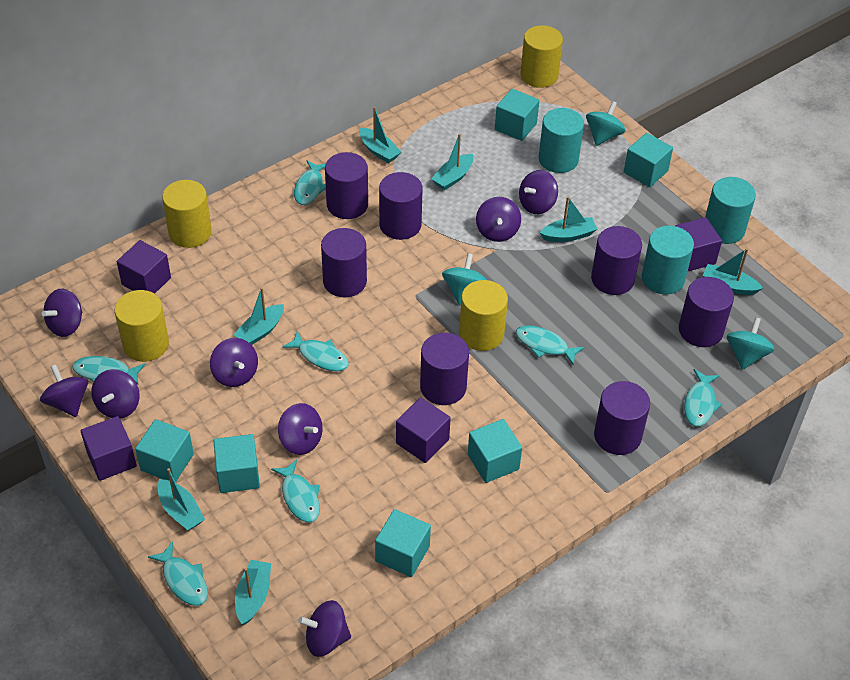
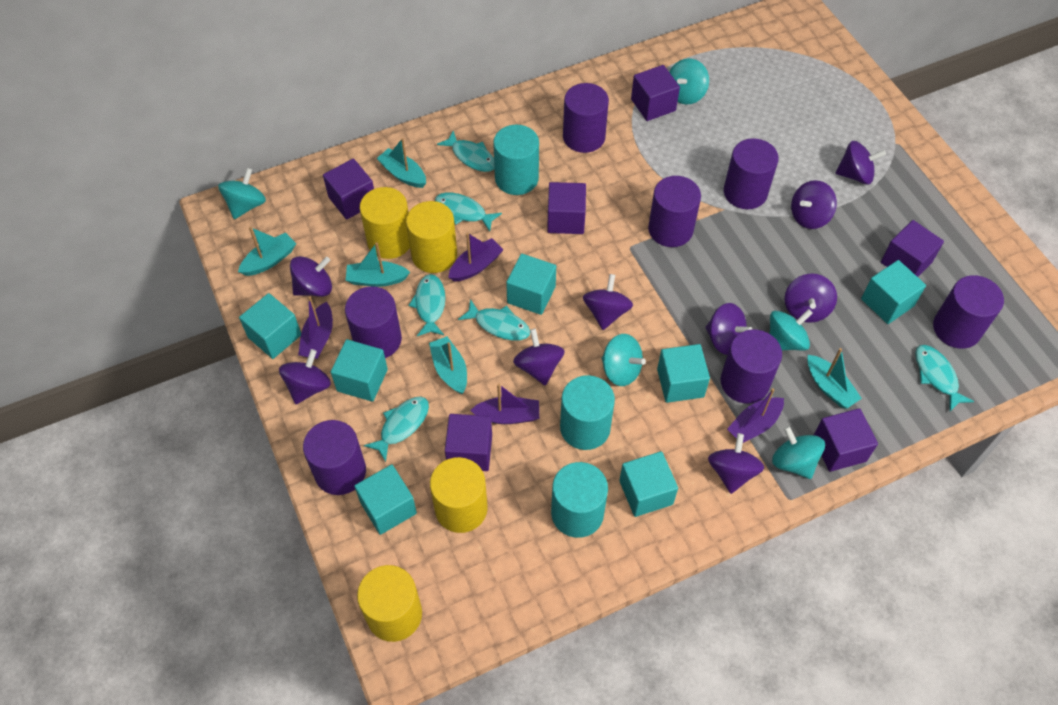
purple boat: none = 0 -> [298,296,333,359] [448,233,504,282] [470,384,539,424] [727,388,784,443] = 4
purple cube: [81,416,137,481] [117,240,171,294] [396,397,451,463] [676,217,722,271] = 4 -> [323,159,374,220] [445,414,492,471] [547,182,586,234] [631,65,680,121] [814,408,878,472] [881,220,944,277] = 6
purple spinning top: [40,365,88,417] [42,289,82,337] [91,369,139,419] [210,338,258,387] [278,403,323,455] [298,600,351,657] [476,197,521,242] [519,170,558,214] = 8 -> [279,349,331,404] [290,256,332,297] [513,329,565,386] [583,274,633,330] [705,303,753,355] [708,433,764,494] [785,274,837,323] [791,180,837,229] [835,141,886,184] = 9
turquoise boat: [157,468,205,531] [234,287,284,345] [235,560,271,625] [359,107,401,163] [431,134,474,190] [540,196,597,242] [703,248,763,295] = 7 -> [238,227,296,276] [346,242,410,287] [376,138,426,188] [429,336,467,394] [807,348,862,409] = 5
turquoise cube: [135,419,194,482] [213,434,260,493] [375,509,431,577] [468,419,522,483] [495,89,540,141] [624,133,673,187] = 6 -> [239,293,301,359] [331,339,388,402] [354,464,417,535] [506,253,556,315] [619,451,678,517] [657,344,710,403] [861,260,926,324] = 7
turquoise fish: [72,356,146,384] [148,541,208,606] [271,459,320,523] [282,331,349,371] [294,160,326,205] [516,325,584,366] [684,369,722,426] = 7 -> [364,396,429,462] [409,274,445,336] [435,193,502,231] [437,131,494,172] [458,299,530,341] [915,345,974,411] = 6
turquoise spinning top: [442,253,487,305] [586,101,625,146] [727,317,775,370] = 3 -> [218,168,266,219] [601,334,646,386] [669,58,709,104] [770,309,813,350] [772,426,825,479] = 5

